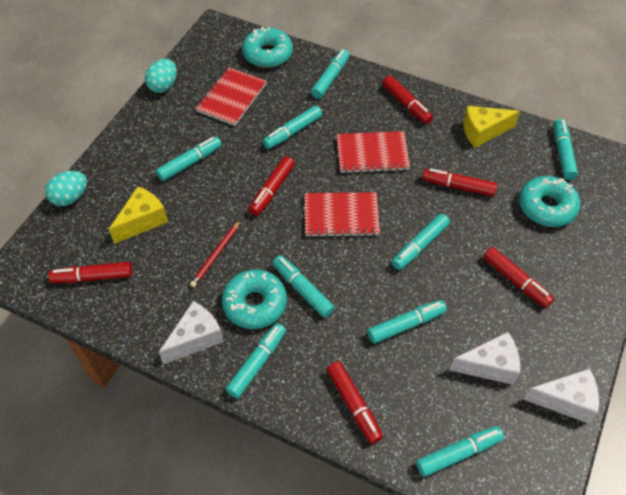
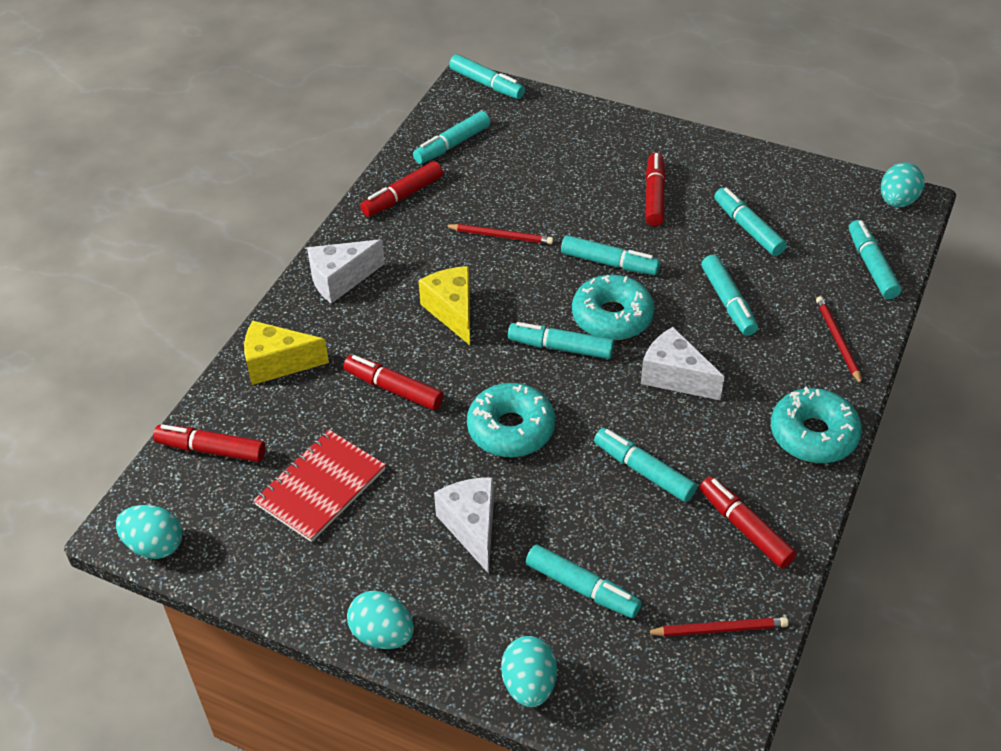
red marker: [48,262,132,283] [249,156,295,216] [327,361,383,444] [382,75,433,124] [422,168,497,197] [483,247,554,308] = 6 -> [153,424,266,462] [343,355,444,411] [360,161,443,217] [645,153,666,226] [699,476,797,568] = 5
red notebook: [195,67,267,126] [305,192,380,237] [337,131,410,173] = 3 -> [253,430,386,542] = 1
red pencil: [190,220,241,287] = 1 -> [444,224,554,244] [645,617,789,637] [816,296,862,385] = 3
turquoise egg: [45,171,87,206] [145,59,177,93] = 2 -> [116,505,182,559] [347,591,414,649] [501,636,557,707] [881,162,925,207] = 4

